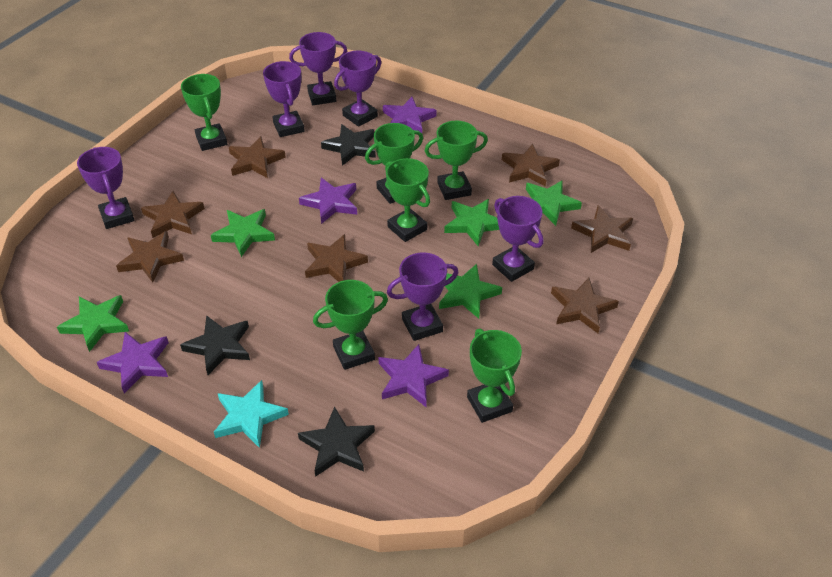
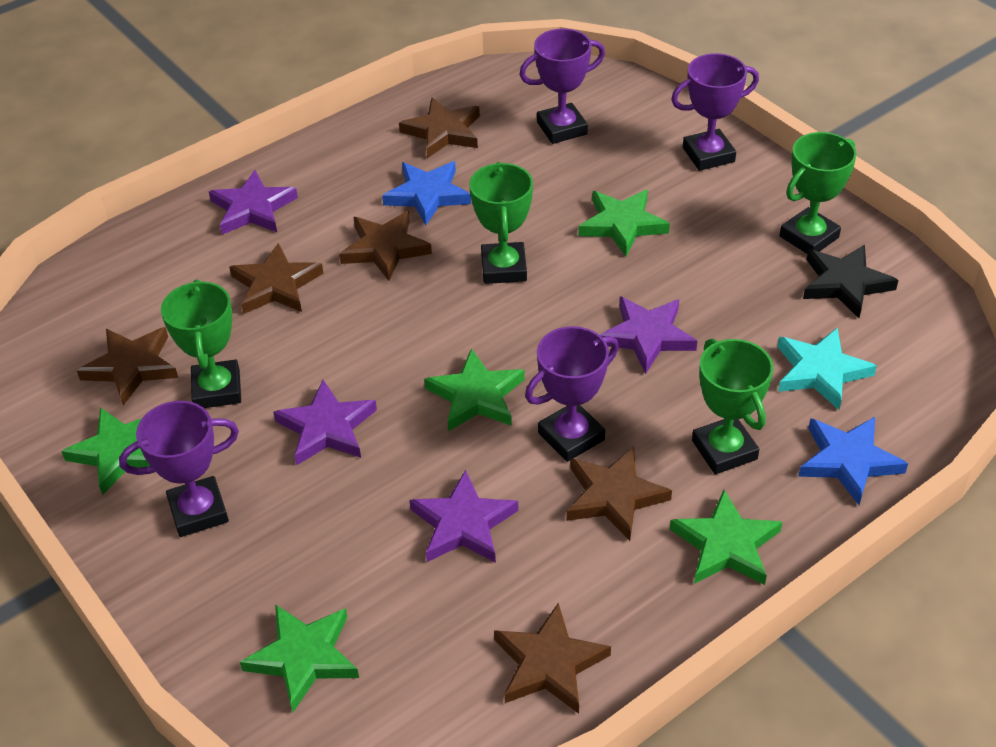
black star: [180,315,250,375] [298,406,375,477] [321,124,376,166] = 3 -> [803,245,898,318] = 1
blue star: none = 0 -> [382,162,471,225] [798,417,908,505] = 2
brown star: [116,231,184,282] [141,191,205,238] [229,136,286,178] [305,234,368,282] [502,144,560,187] [551,278,619,333] [571,205,633,253] = 7 -> [77,327,178,406] [229,243,324,314] [339,211,432,281] [399,97,480,158] [494,603,611,714] [566,447,672,541] = 6
green trophy: [181,74,227,151] [313,280,388,370] [365,123,423,204] [385,158,430,242] [425,121,488,200] [467,329,522,423] = 6 -> [161,280,241,408] [469,162,533,284] [692,338,773,474] [779,132,857,254] = 4
purple trophy: [77,147,135,229] [263,61,305,137] [289,32,347,105] [334,51,381,127] [387,252,458,341] [492,196,543,282] = 6 -> [119,401,239,537] [519,28,605,144] [525,326,619,462] [671,53,759,171] = 4

